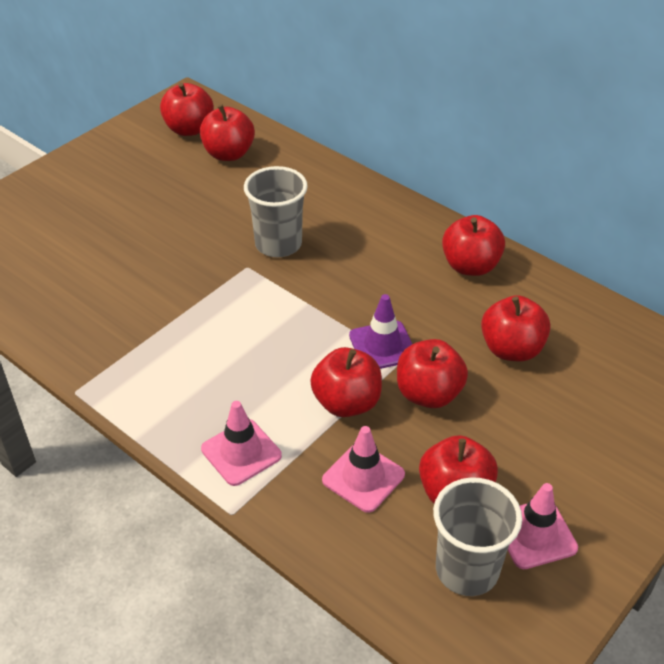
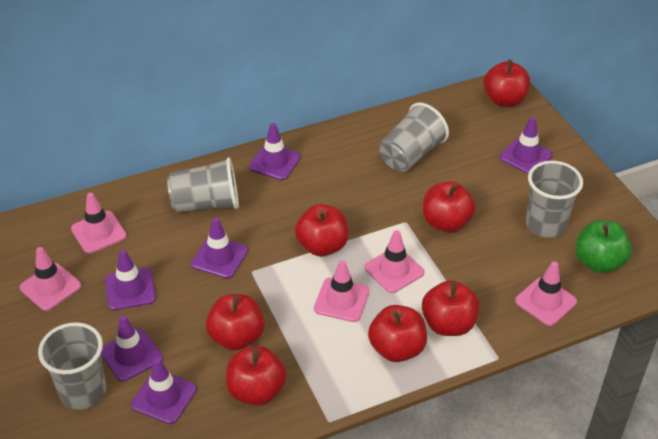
green apple: none = 0 -> [575,220,632,273] = 1
grey cup: [244,166,308,257] [433,477,522,596] = 2 -> [38,322,107,410] [167,157,239,213] [379,102,449,172] [526,161,583,238] = 4
pink traffic cone: [201,401,282,486] [322,426,405,513] [508,483,578,569] = 3 -> [20,247,81,311] [71,193,127,254] [314,260,369,322] [365,230,424,293] [515,261,577,326] = 5
purple traffic cone: [349,294,412,369] = 1 -> [101,315,163,382] [105,249,156,310] [131,358,197,424] [191,217,248,279] [249,123,301,180] [499,117,553,174] = 6

